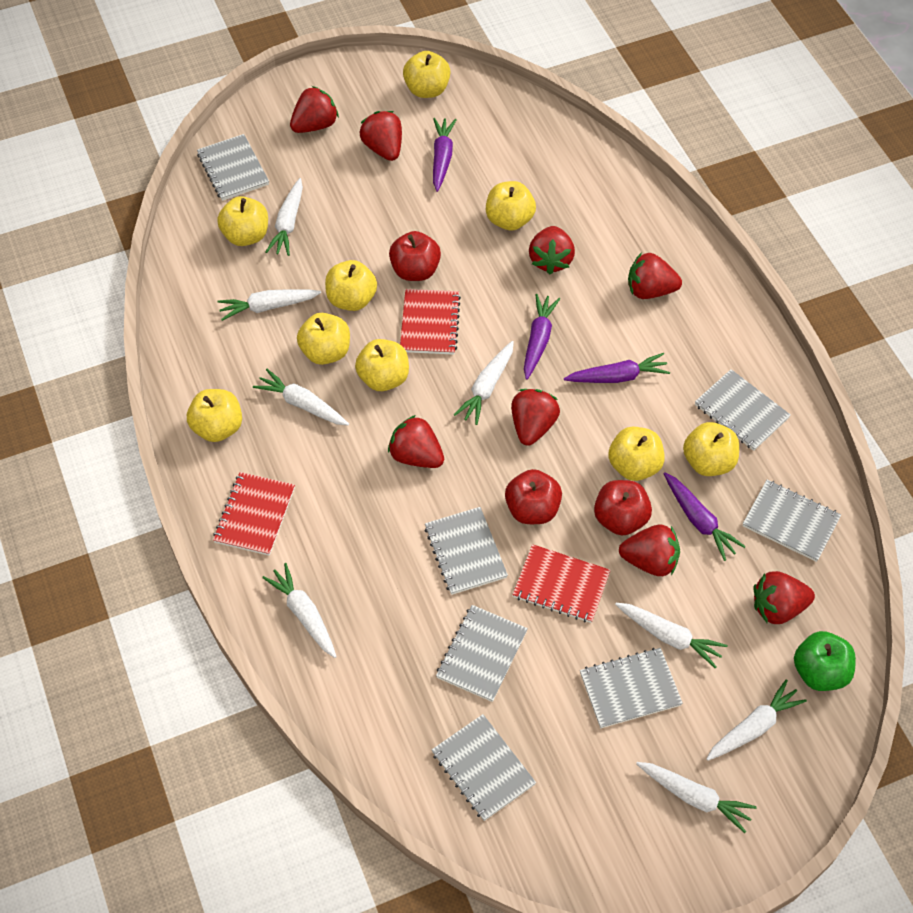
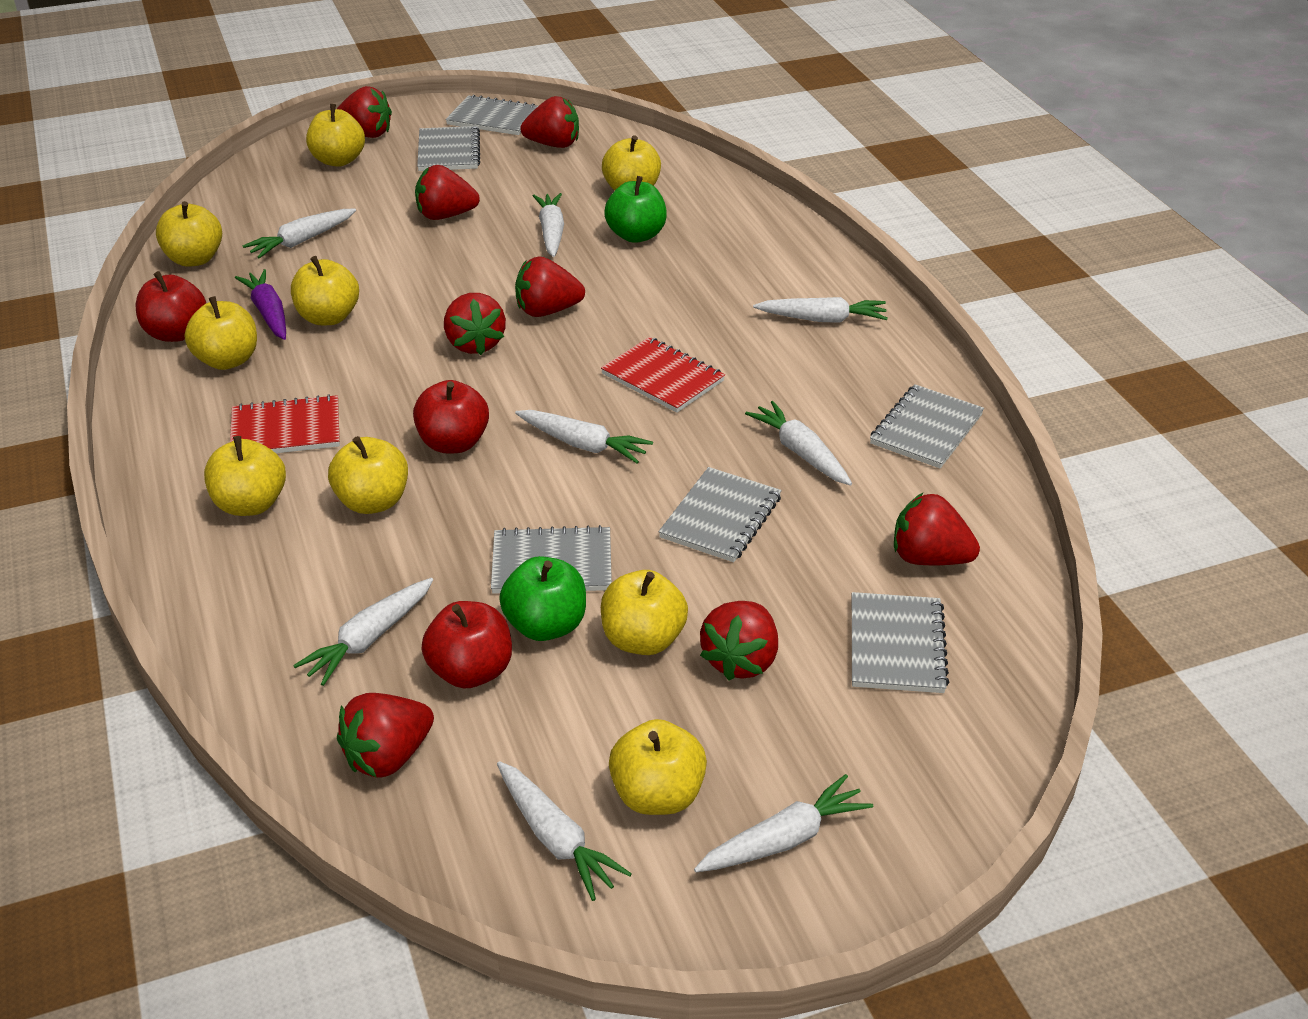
green apple: [794,631,856,691] = 1 -> [499,556,586,641] [604,176,667,243] = 2
grey notebook: [197,134,269,201] [425,507,508,595] [432,714,536,821] [436,605,528,702] [580,648,683,729] [695,369,791,451] [743,480,841,562] = 7 -> [417,126,480,171] [445,94,538,135] [491,525,612,594] [659,467,782,562] [852,592,949,693] [870,384,984,468] = 6
purple carrot: [433,118,457,192] [524,294,560,380] [564,353,670,383] [663,472,746,561] = 4 -> [235,269,286,340] = 1
red notebook: [213,472,295,556] [400,289,461,355] [513,544,611,623] = 3 -> [230,394,340,453] [601,337,725,413] = 2

